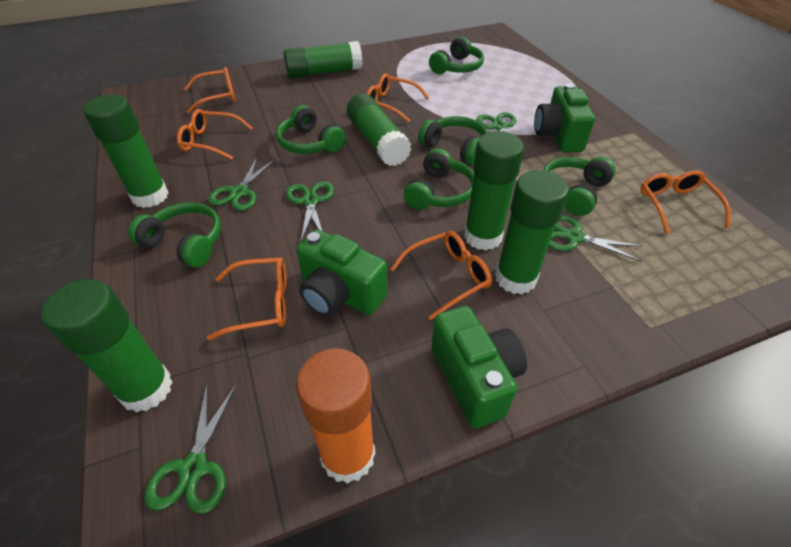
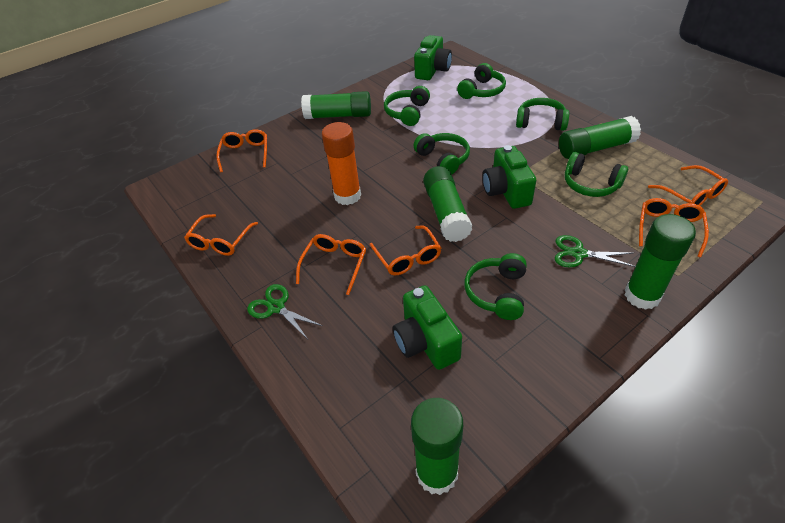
green glue stick: [41,279,173,412] [83,95,169,208] [284,41,363,79] [347,94,411,166] [464,131,524,250] [495,170,569,294] = 6 -> [301,91,371,119] [411,398,463,495] [423,166,472,242] [559,116,641,159] [625,214,696,310] = 5
green scissors: [145,384,237,514] [208,158,275,211] [286,181,334,241] [476,112,527,153] [548,215,643,262] = 5 -> [247,284,323,338] [555,235,636,267] = 2

